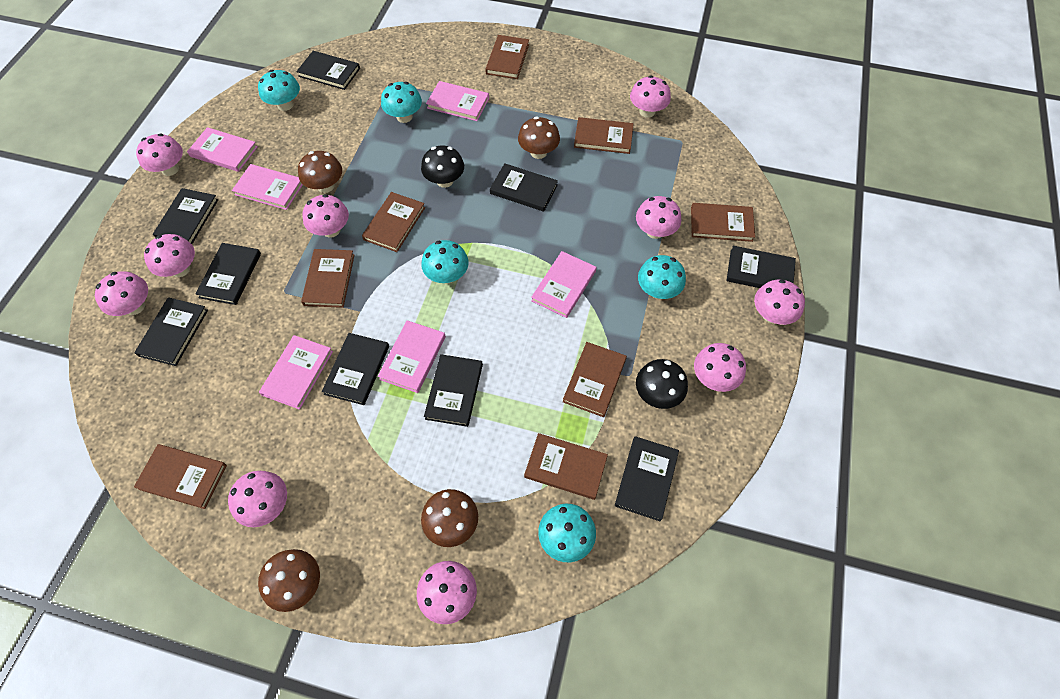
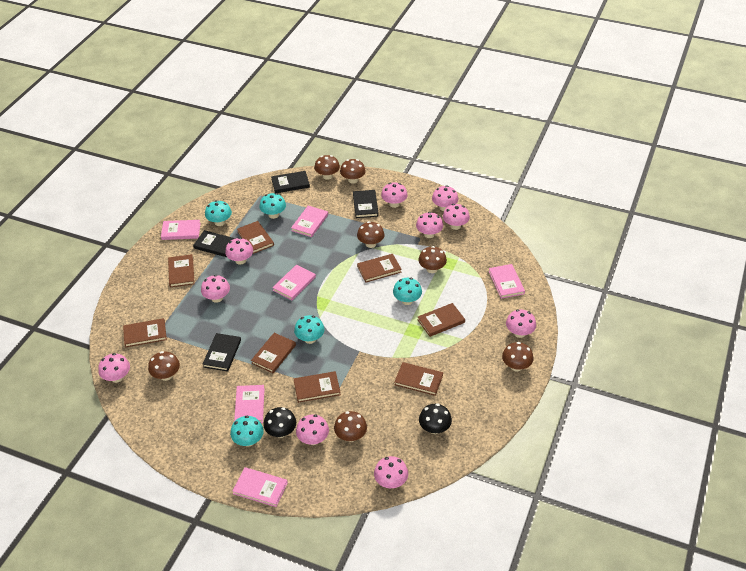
black book: [134,297,208,366] [153,188,218,244] [196,243,261,305] [296,51,360,90] [322,333,389,405] [424,354,483,427] [490,163,558,212] [615,436,679,521] [726,246,796,288] = 9 -> [193,230,236,257] [202,333,241,372] [271,171,310,193] [353,190,379,218] = 4
brown mushroom: [258,549,320,612] [298,151,342,193] [421,489,478,547] [518,116,560,159] = 4 -> [148,351,180,381] [314,155,340,180] [334,411,367,442] [340,159,366,184] [357,221,384,248] [418,246,447,273] [502,342,533,371] = 7

